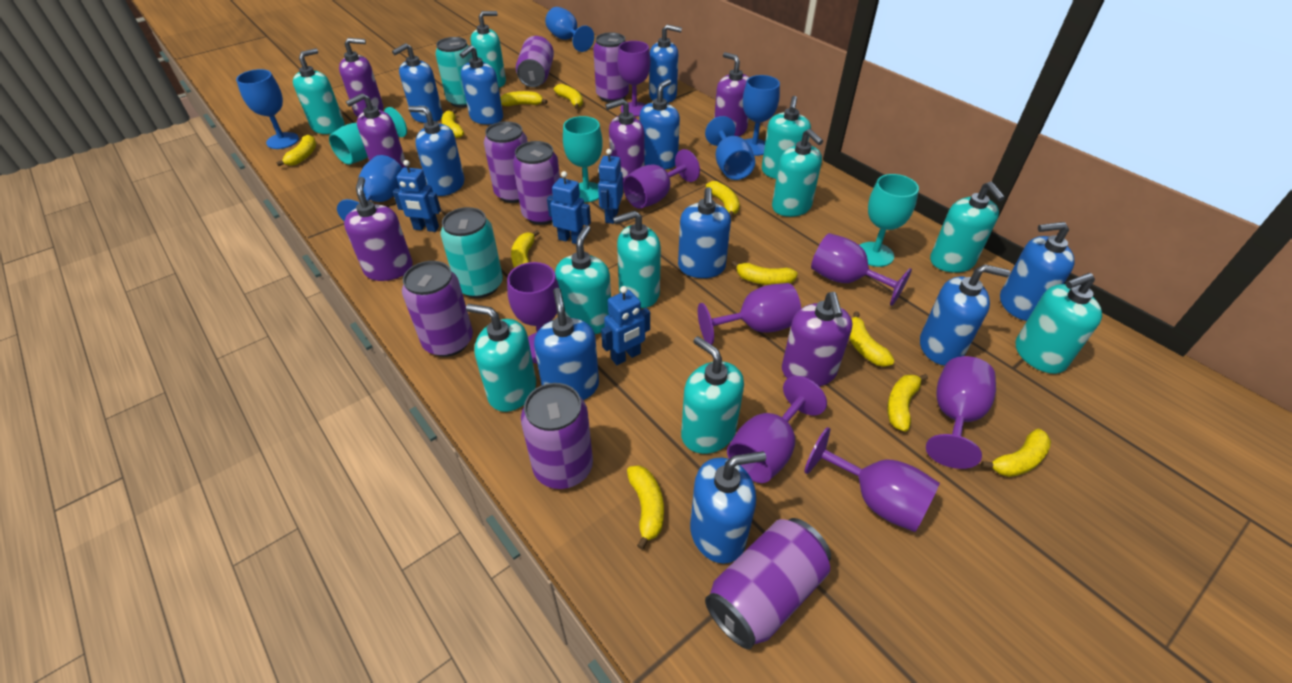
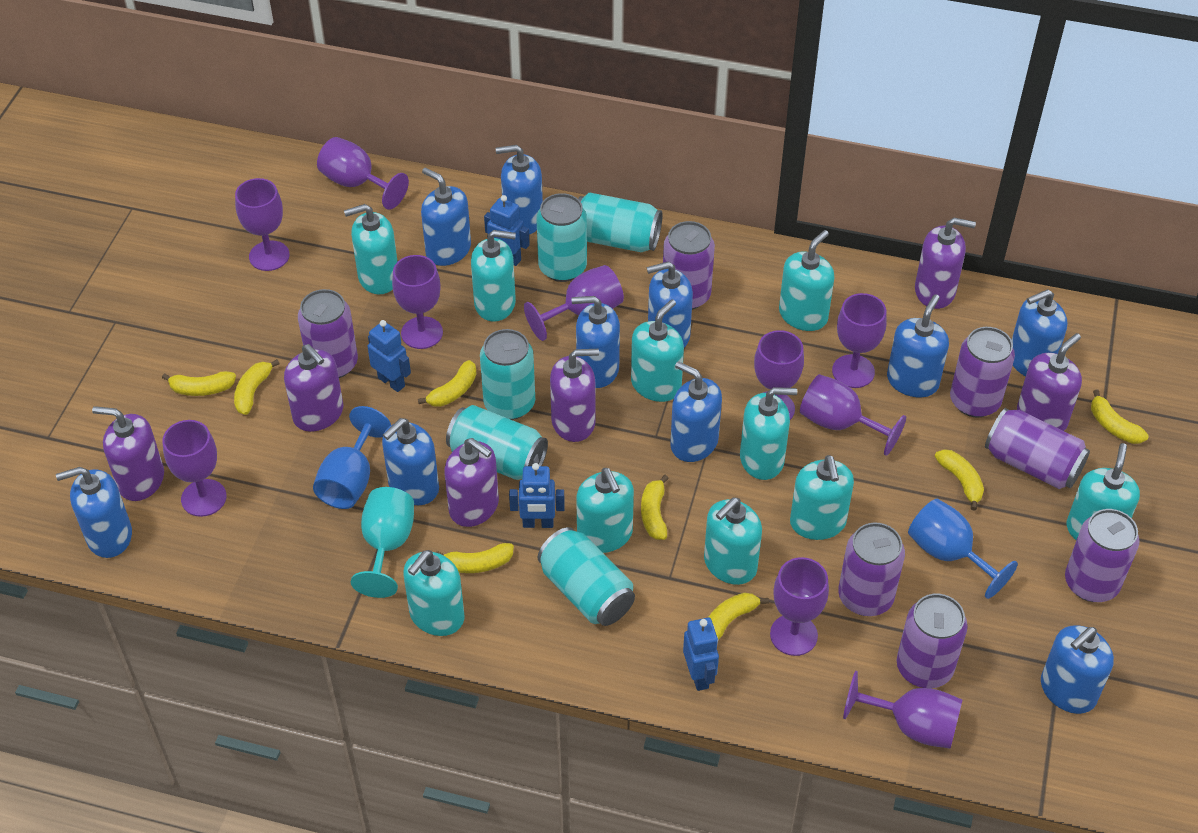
blue goblet: [236,69,299,149] [337,155,403,221] [545,7,594,52] [705,116,755,180] [743,75,780,156] = 5 -> [313,406,391,509] [908,499,1018,599] = 2
purple goblet: [507,262,559,364] [617,41,650,117] [623,149,700,209] [698,283,801,345] [727,376,827,483] [804,427,940,532] [811,233,912,306] [926,356,996,469] = 8 -> [163,420,227,517] [235,178,290,271] [317,137,409,210] [392,255,443,349] [524,265,624,341] [754,330,804,420] [770,557,829,656] [800,374,906,456] [832,293,887,388] [843,671,963,749] = 10
turquoise can: [435,37,473,108] [440,207,503,298] = 2 -> [446,405,548,480] [480,329,535,420] [536,193,587,282] [538,527,635,626] [578,192,662,252] = 5
turquoise goblet: [329,107,407,165] [563,116,603,202] [859,174,919,267] = 3 -> [351,487,414,598] = 1
yellow banana: [276,135,316,166] [441,109,464,138] [500,91,548,106] [511,230,539,268] [554,84,583,109] [627,465,664,550] [706,181,740,218] [731,260,798,285] [849,311,895,367] [887,374,928,432] [981,429,1051,477] = 11 -> [162,371,236,396] [234,359,280,415] [418,360,477,407] [436,543,514,573] [641,475,669,540] [708,593,769,640] [935,449,984,511] [1091,390,1148,444] = 8

